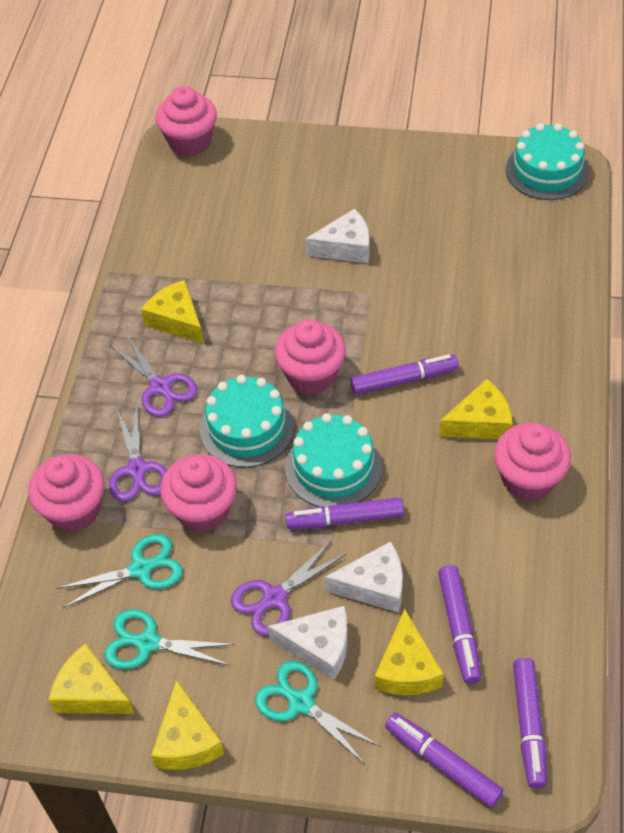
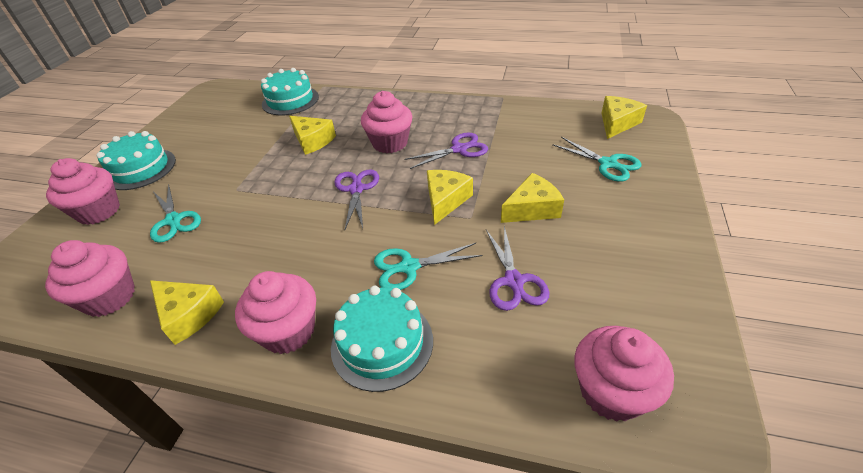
purple marker: [286,497,404,529] [350,354,459,395] [385,713,503,808] [438,565,481,684] [513,658,547,789] = 5 -> none = 0
white cheese: [268,606,348,680] [305,209,370,263] [325,541,403,613] = 3 -> none = 0

